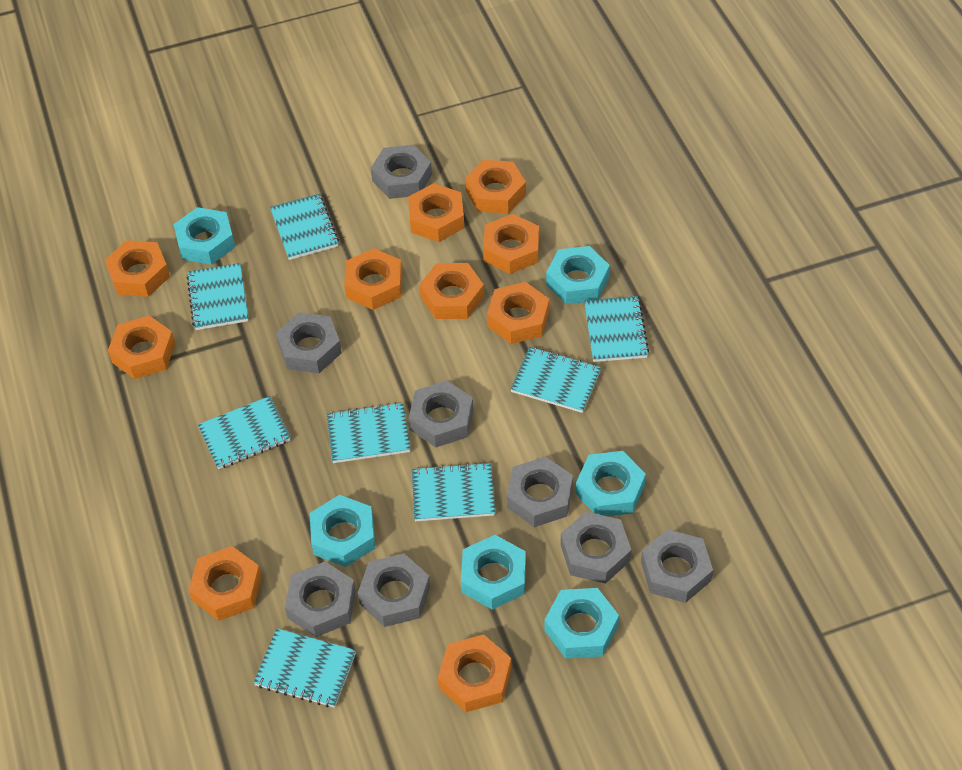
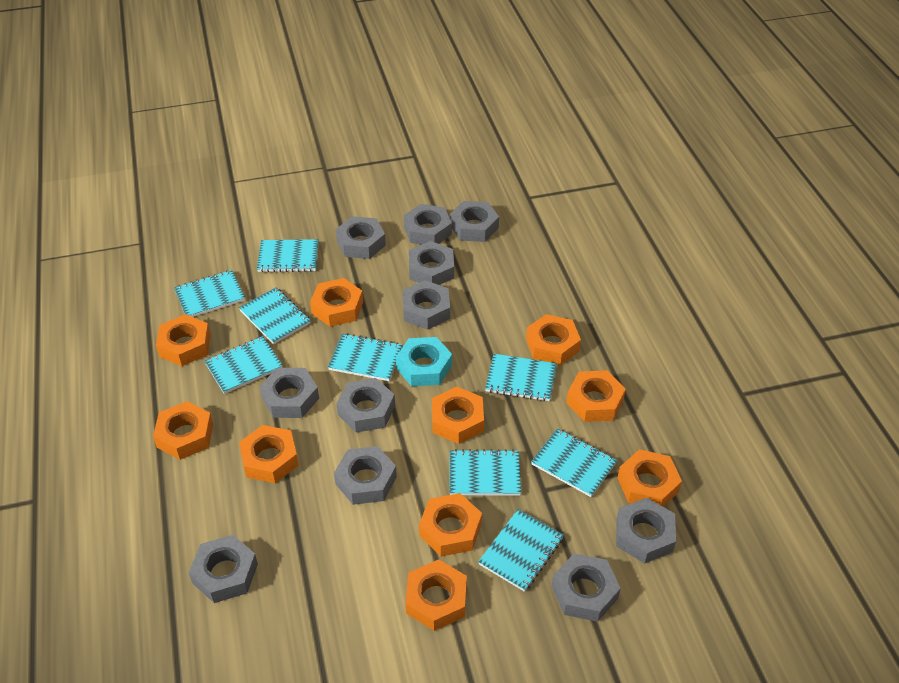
grey nut: [276,312,342,373] [285,562,356,637] [358,553,430,627] [371,145,432,199] [409,380,473,448] [507,456,573,527] [560,512,631,584] [641,529,713,603] = 8 -> [189,535,258,603] [260,368,319,418] [334,446,397,505] [336,216,386,259] [336,378,395,433] [402,280,450,330] [404,204,452,245] [409,241,454,285] [450,201,499,242] [552,553,621,622] [616,498,676,564] = 11
turquoise notebook: [187,263,249,330] [198,396,291,469] [253,628,356,708] [270,194,339,260] [326,402,410,463] [412,462,495,521] [510,347,601,413] [584,296,649,362] = 8 -> [174,270,245,317] [204,336,283,394] [239,287,311,344] [257,239,319,272] [328,333,402,381] [449,449,521,496] [478,509,564,592] [485,354,557,402] [531,428,617,497] = 9
turquoise nut: [174,207,235,265] [310,495,375,567] [461,535,526,610] [544,588,619,659] [546,246,610,304] [576,451,646,516] = 6 -> [396,337,452,386] = 1

